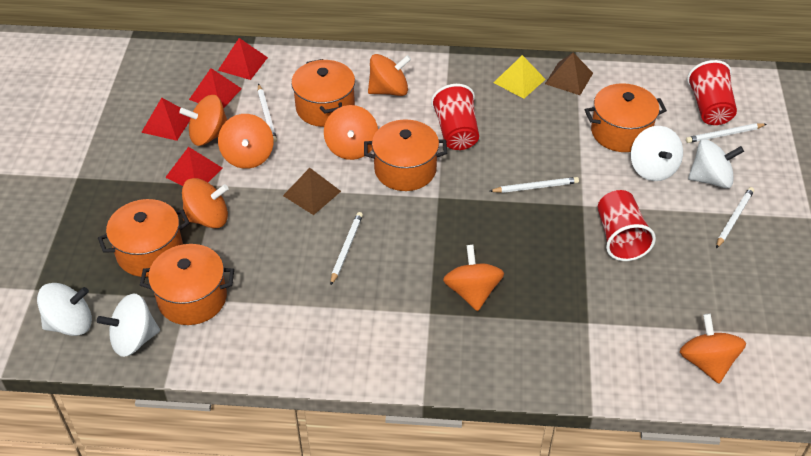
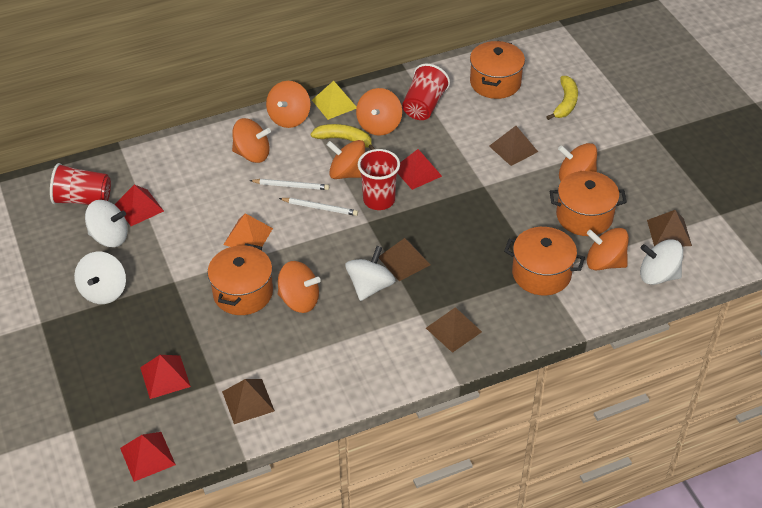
brown pyramid: [283,168,341,215] [545,53,593,95] = 2 -> [222,379,275,424] [379,238,430,281] [426,307,482,353] [489,126,538,166] [647,210,692,247] = 5
orange pot: [98,199,190,277] [140,244,234,325] [291,59,355,127] [364,119,447,191] [585,83,667,152] = 5 -> [207,243,273,315] [470,41,525,99] [504,227,585,295] [550,171,627,236] = 4
orange pyramid: none = 0 -> [223,213,273,247] = 1
white pencil: [258,84,277,143] [330,212,363,286] [490,177,579,193] [686,123,767,143] [716,187,754,248] = 5 -> [249,179,329,190] [279,198,358,216] = 2
yellow banana: none = 0 -> [310,124,375,150] [546,76,578,120] = 2

